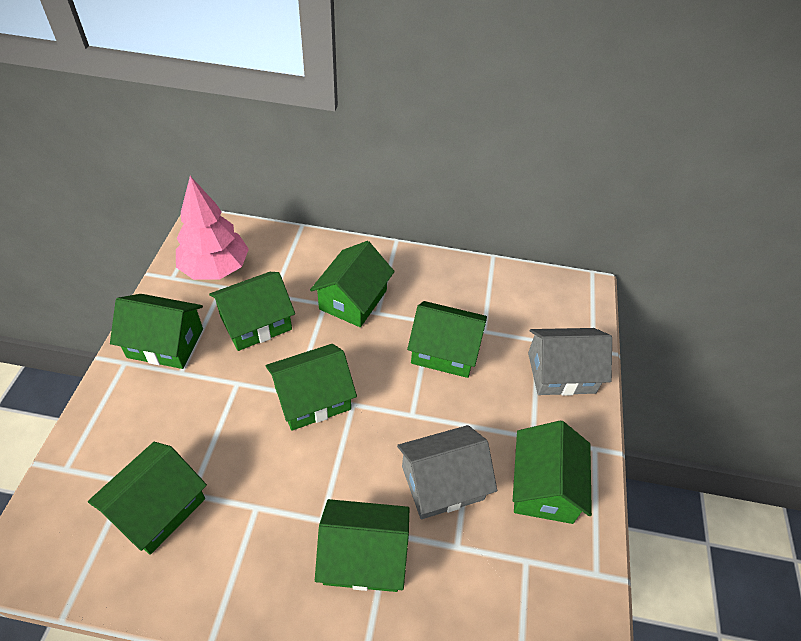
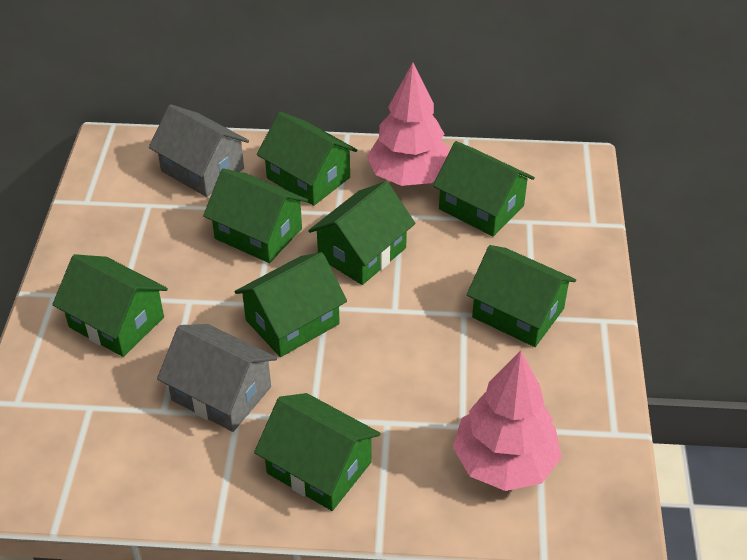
pink tree: [176,176,249,280] = 1 -> [367,63,450,186] [453,351,562,491] = 2

